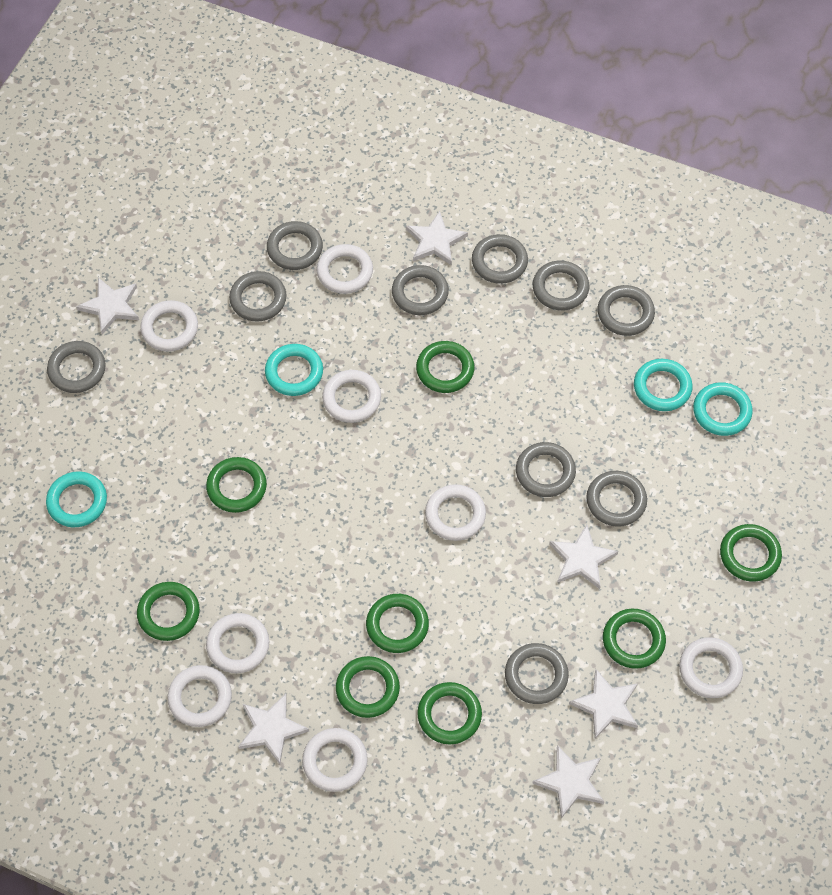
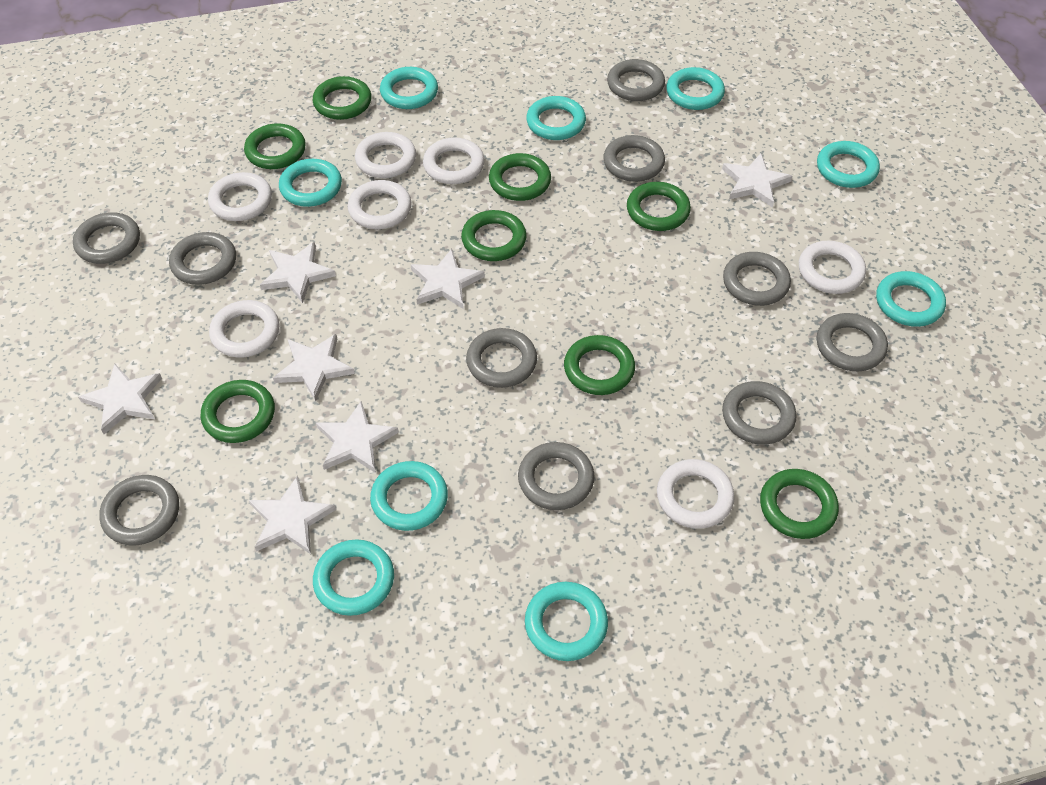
turquoise ring: [46,471,107,527] [265,344,323,396] [634,359,693,411] [693,382,753,436] = 4 -> [279,159,342,207] [313,540,394,616] [370,461,448,531] [380,67,438,109] [525,582,608,661] [526,96,586,140] [666,67,725,110] [817,141,880,188] [876,271,946,327] = 9
white ring: [140,300,198,351] [167,665,232,727] [206,613,269,673] [302,728,368,792] [316,244,373,294] [322,370,381,423] [425,484,486,541] [679,637,743,698] = 8 -> [208,172,272,221] [209,300,279,358] [348,180,412,229] [355,132,416,178] [423,138,485,184] [657,459,735,529] [799,241,866,294] = 7
white star: [76,278,139,335] [238,693,309,764] [406,211,468,265] [533,745,604,819] [549,525,618,589] [569,669,638,739] = 6 -> [78,364,162,434] [249,475,336,554] [260,242,336,303] [273,334,355,402] [316,401,399,473] [411,249,485,309] [722,154,793,208] = 7

